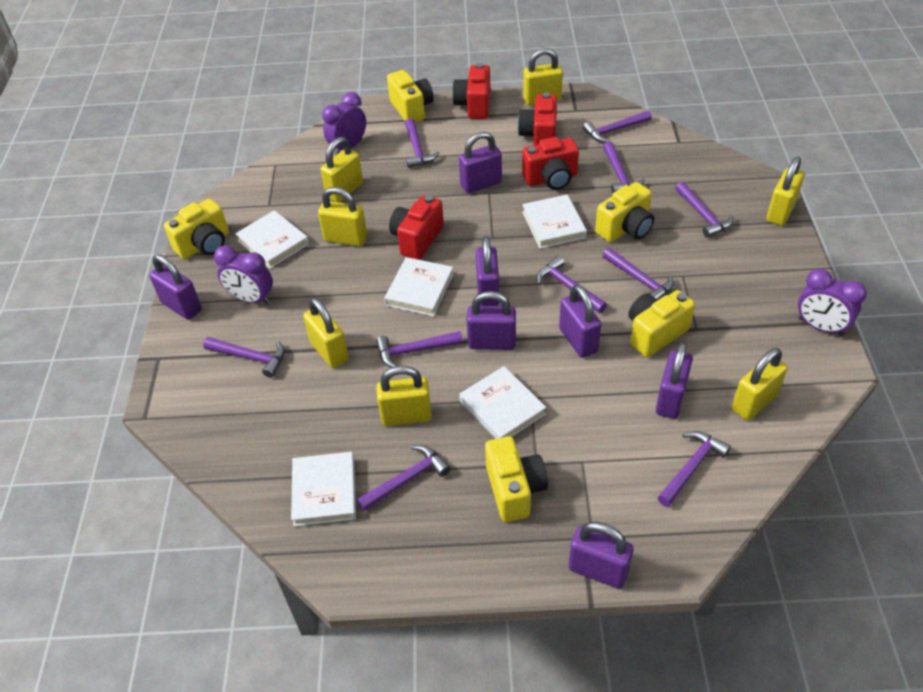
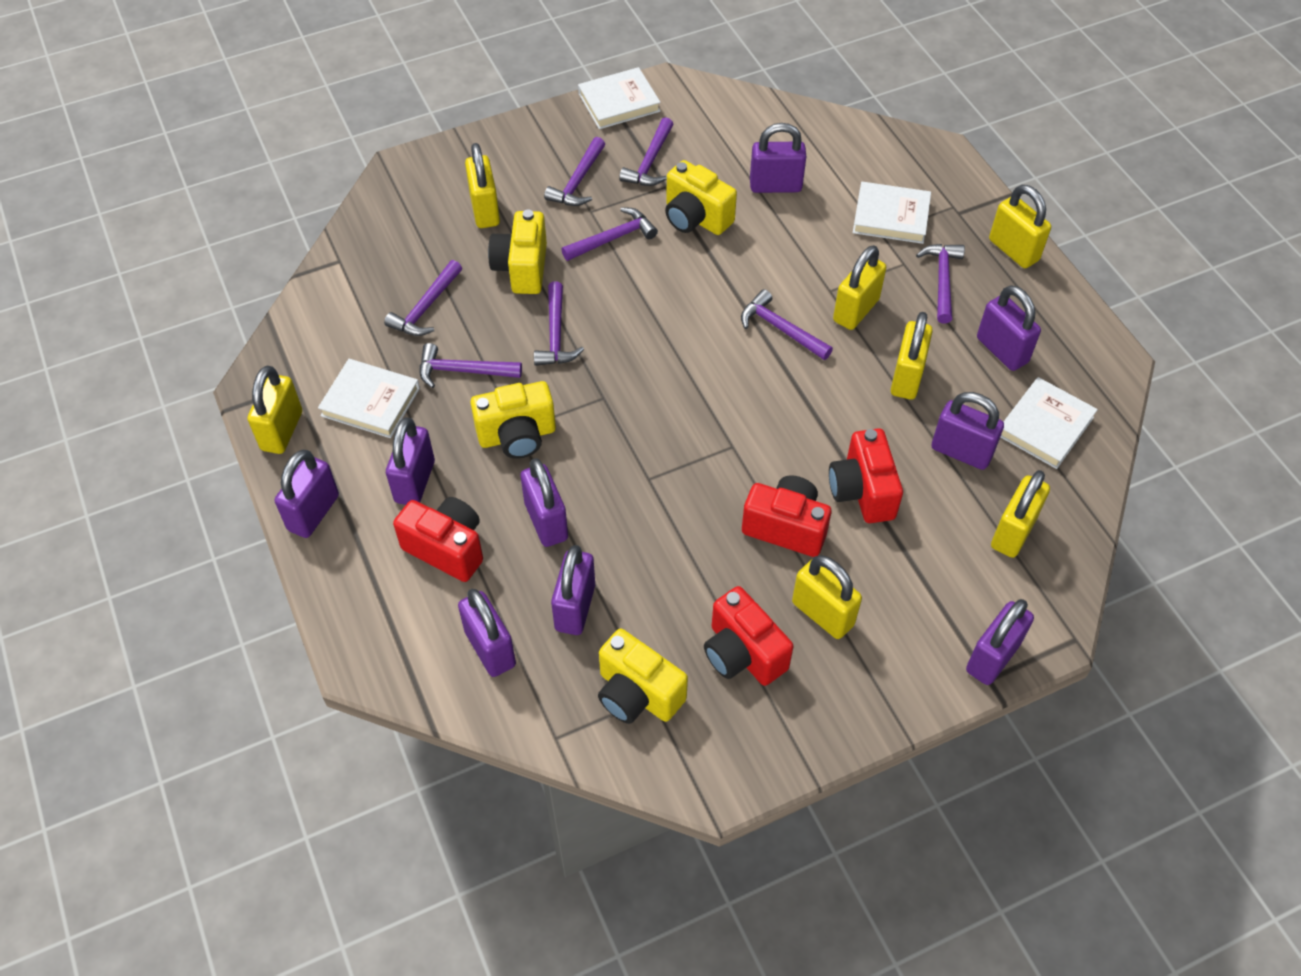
purple clock: [214,245,273,304] [322,92,366,155] [798,269,867,336] = 3 -> none = 0
purple hammer: [203,337,285,378] [357,445,451,512] [376,331,463,368] [405,118,439,168] [537,256,607,313] [583,110,652,143] [602,248,674,300] [603,142,645,194] [657,431,731,507] [675,182,733,238] = 10 -> [384,260,462,336] [420,343,522,388] [534,281,584,366] [544,137,605,206] [561,207,658,261] [619,117,673,186] [741,289,833,360] [916,244,965,324] = 8
purple padlock: [149,254,202,320] [459,132,502,193] [467,291,516,350] [476,236,499,306] [559,284,601,358] [569,522,633,589] [656,342,693,419] = 7 -> [275,450,339,538] [386,417,435,505] [458,589,516,677] [520,458,568,547] [551,545,595,635] [750,123,806,193] [932,392,1004,470] [966,599,1034,685] [977,285,1041,371] = 9
white book: [235,210,309,269] [291,452,356,526] [384,257,454,317] [459,366,546,439] [522,194,587,249] = 5 -> [318,359,420,438] [578,67,661,129] [853,182,931,244] [1000,377,1098,469] = 4
yellow camera: [164,199,229,259] [387,70,434,123] [485,436,548,522] [595,182,654,242] [628,290,695,357] = 5 -> [471,381,556,459] [488,209,547,294] [598,629,688,724] [665,160,737,235] = 4

